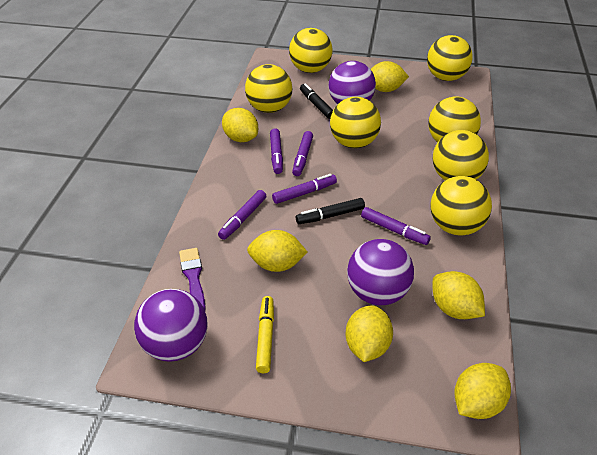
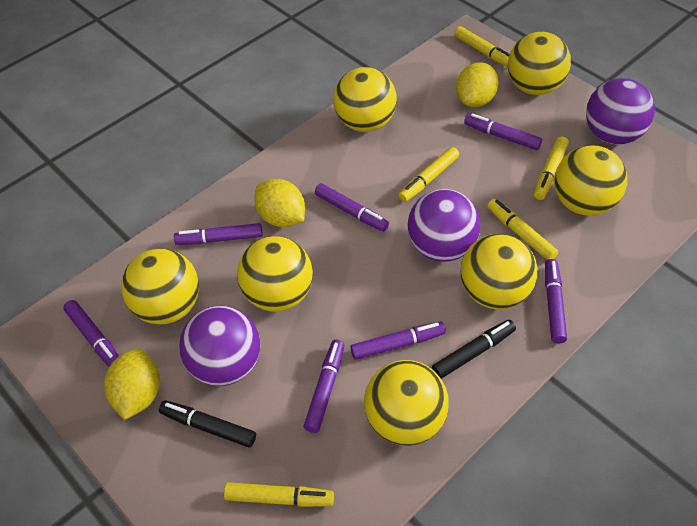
purple brush: [179,248,206,310] = 1 -> none = 0
purple marker: [218,190,266,240] [270,128,283,174] [272,174,337,204] [292,131,313,176] [361,207,431,245] = 5 -> [63,300,119,367] [174,223,263,245] [304,340,344,433] [315,183,389,232] [350,322,446,360] [464,113,542,150] [545,259,567,343] = 7
yellow lemon: [222,108,258,142] [247,230,308,272] [345,305,393,362] [371,61,409,92] [432,271,485,319] [455,363,511,419] = 6 -> [104,349,160,420] [254,179,305,227] [456,62,499,107] = 3
yellow marker: [256,296,274,373] = 1 -> [224,482,334,507] [398,147,459,202] [454,26,510,67] [487,199,558,260] [534,136,569,200] = 5

